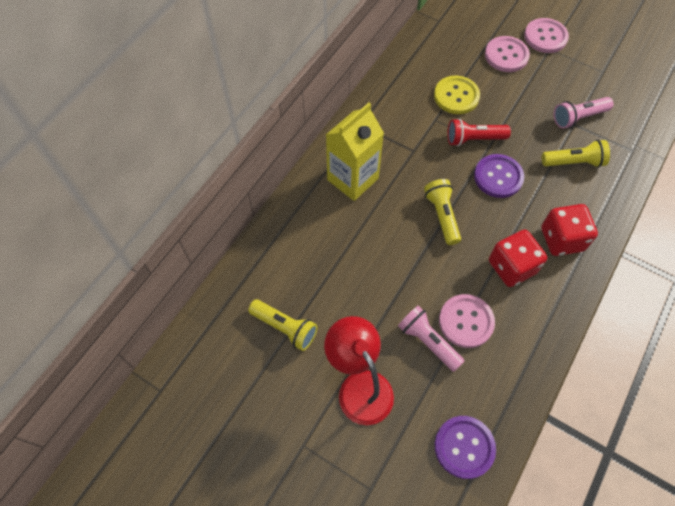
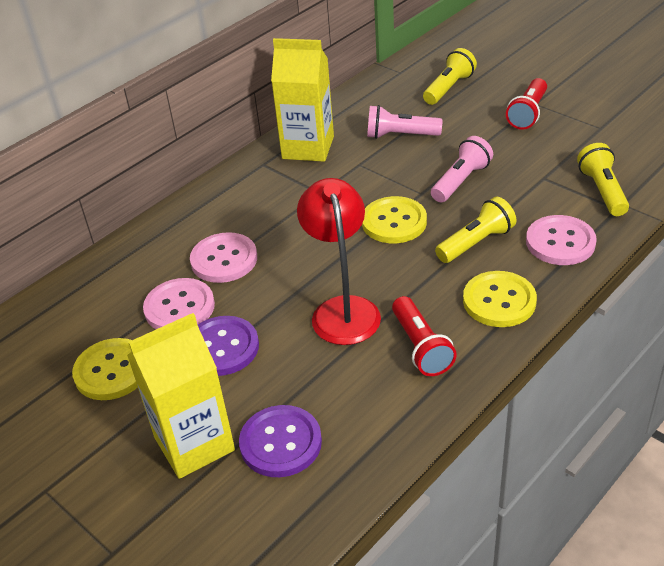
red dice: [489,230,547,287] [541,204,598,256] = 2 -> none = 0
red flashlight: [448,119,511,146] = 1 -> [392,296,457,376] [506,78,547,130] = 2
yellow button: [434,76,480,114] = 1 -> [72,338,138,400] [362,196,427,243] [463,271,537,327] = 3
yellow carton: [326,103,384,201] = 1 -> [127,313,235,479] [271,38,334,162] = 2

